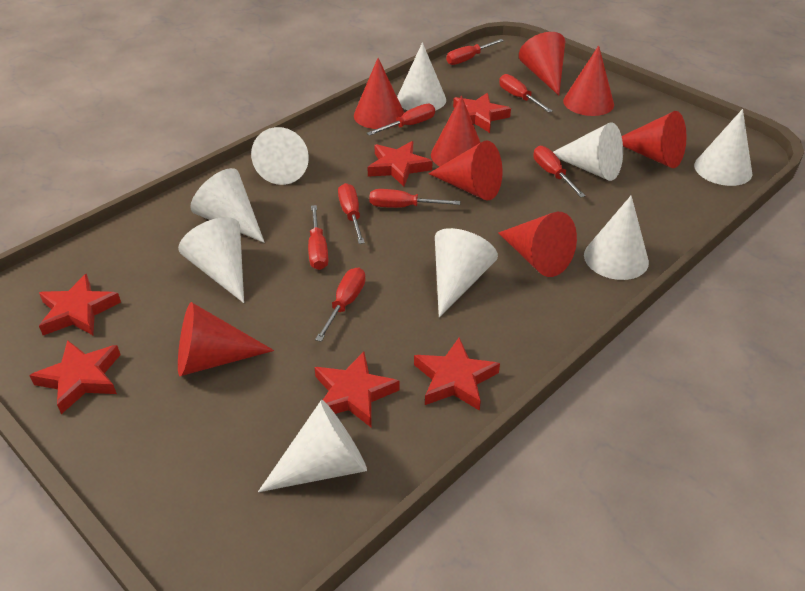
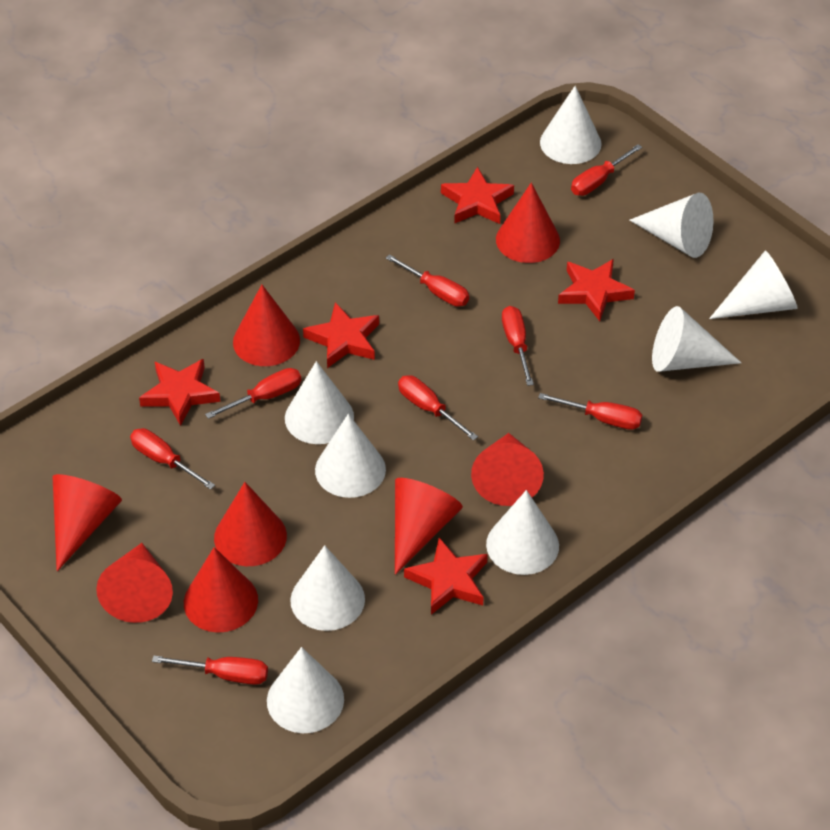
red star: [29,340,121,414] [39,274,121,335] [314,352,400,428] [367,141,432,187] [414,337,500,411] [453,93,511,133] = 6 -> [139,359,220,426] [303,302,379,368] [404,537,488,615] [441,167,514,224] [558,259,635,321] = 5

